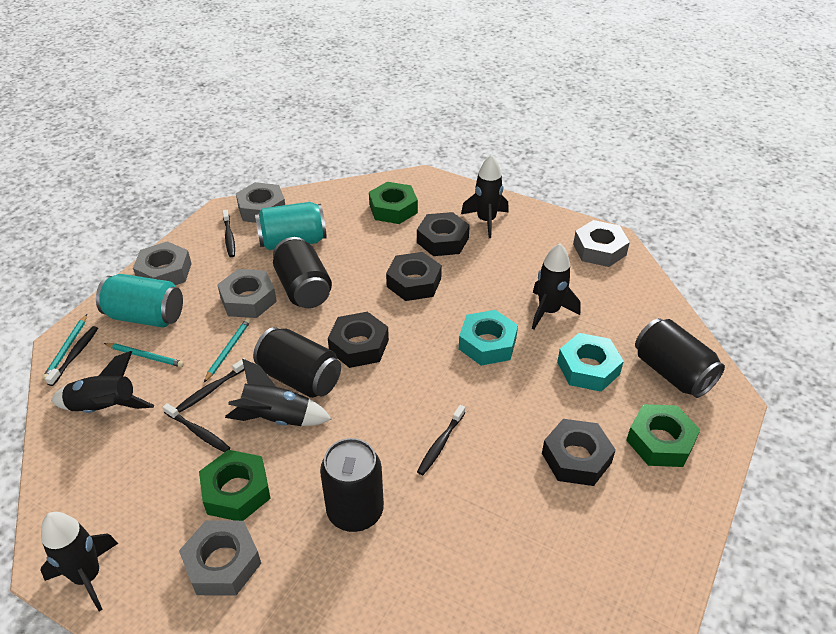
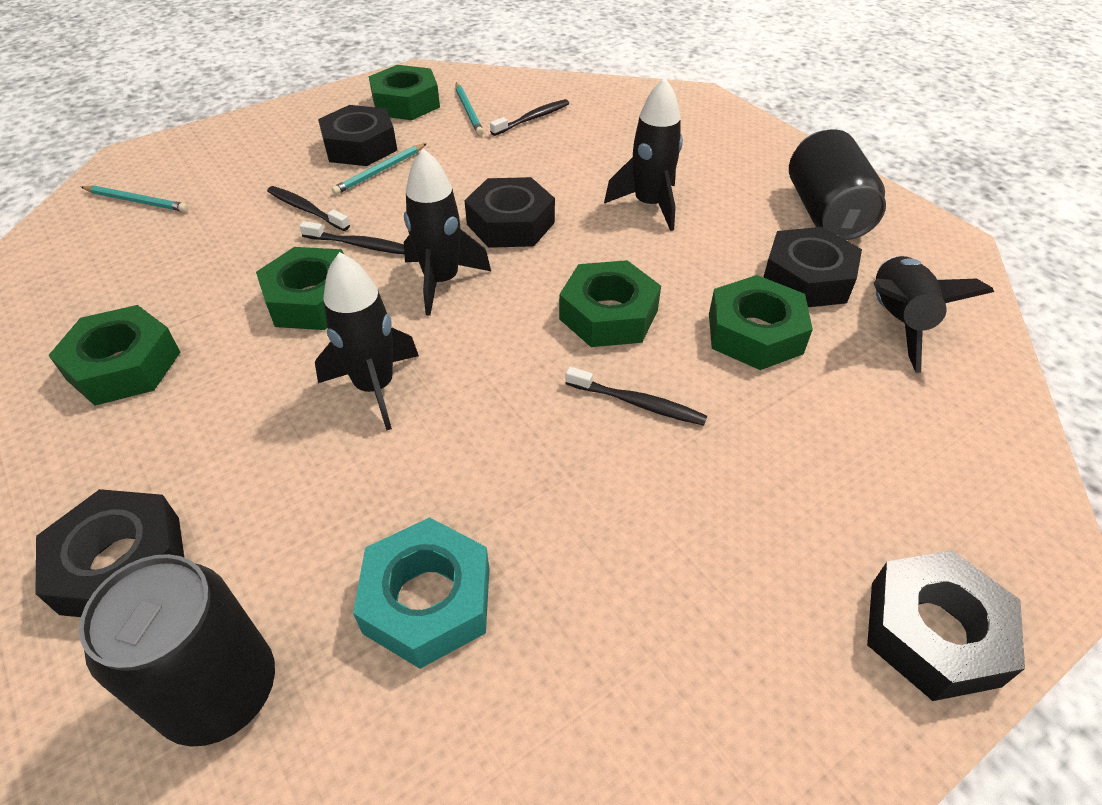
black can: [253,327,341,398] [273,237,332,308] [320,438,384,532] [635,318,725,398] = 4 -> [79,554,275,747] [789,129,886,240] = 2
black nut: [328,312,389,368] [386,252,442,301] [417,212,470,256] [542,419,616,486] = 4 -> [35,489,184,617] [318,105,397,166] [464,177,555,248] [763,227,862,307] [867,550,1025,701] = 5
black rocket: [41,512,118,611] [51,351,154,413] [225,359,332,426] [461,154,509,238] [532,243,581,330] = 5 -> [315,252,419,431] [404,148,491,316] [604,77,683,231] [874,256,994,373] = 4
black toothbrush: [45,326,98,386] [163,403,230,452] [176,358,244,413] [223,210,235,257] [417,405,465,475] = 5 -> [267,186,350,231] [299,221,404,254] [490,99,569,136] [565,367,707,426] = 4
green nut: [199,450,271,521] [369,182,418,224] [626,404,700,467] = 3 -> [48,305,180,406] [256,247,344,330] [369,65,440,120] [559,260,661,347] [709,275,813,370] = 5
grey nut: [133,241,192,285] [179,520,261,596] [217,269,277,318] [236,182,285,223] [573,220,630,267] = 5 -> none = 0
turquoise can: [96,274,183,328] [255,202,327,250] = 2 -> none = 0
turquoise nut: [459,310,518,366] [557,333,624,392] = 2 -> [353,517,489,669] = 1

